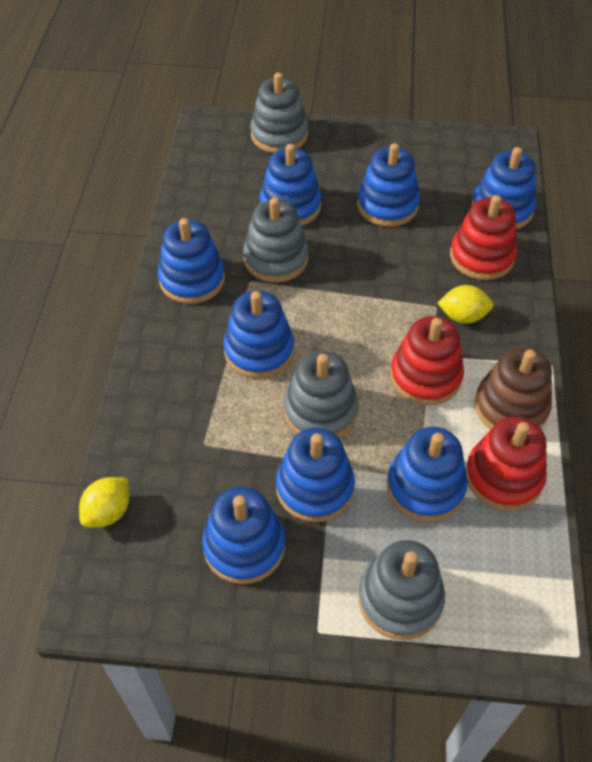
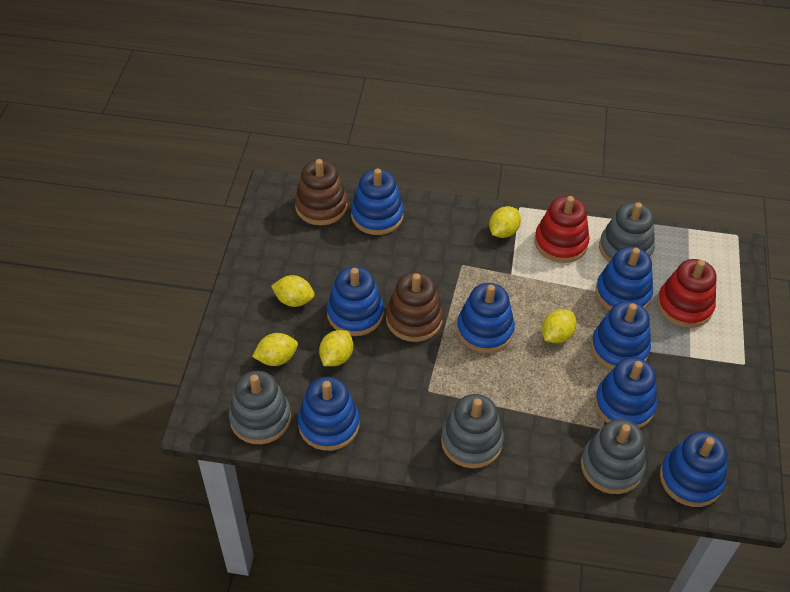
brown stacking toy: [475,347,552,429] = 1 -> [295,159,348,226] [386,272,443,342] = 2
red stacking toy: [390,316,464,405] [450,195,517,280] [466,416,547,511] = 3 -> [535,196,590,263] [657,259,717,328] = 2
yellow lemon: [79,477,129,528] [437,285,493,324] = 2 -> [252,333,298,366] [271,275,315,307] [319,330,353,366] [489,206,521,238] [542,309,577,343] = 5

